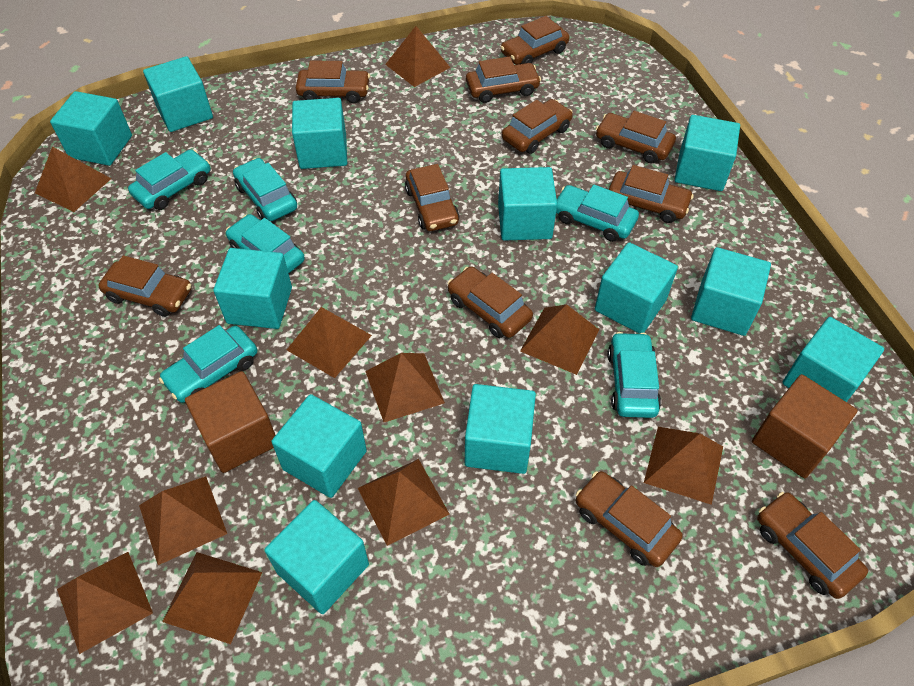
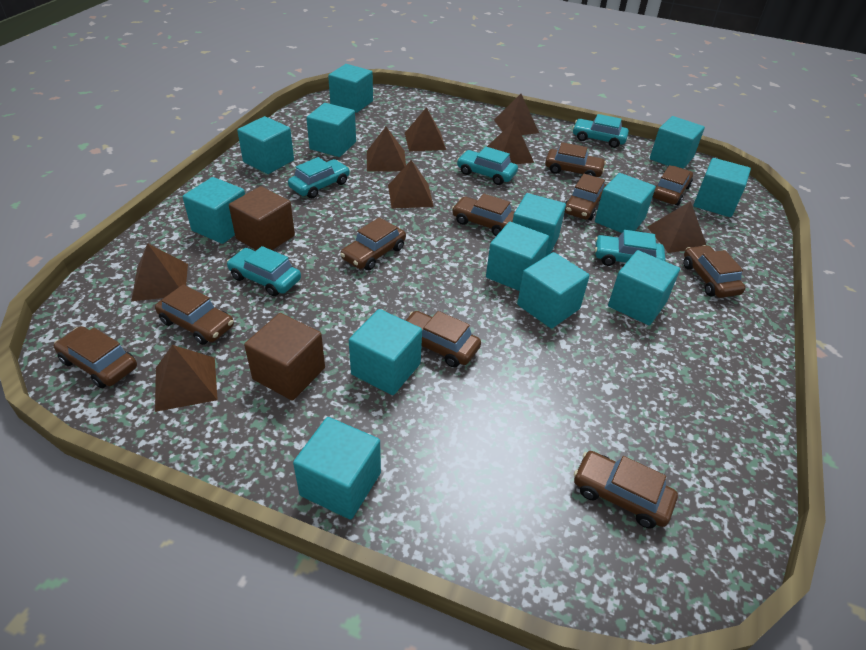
brown car: [98,255,192,317] [296,60,370,103] [405,164,459,231] [447,266,533,338] [466,57,541,103] [500,16,569,65] [502,99,573,154] [575,471,683,567] [596,111,676,163] [608,165,694,223] [757,492,868,599] = 11 -> [54,326,137,388] [155,284,234,345] [340,217,406,270] [405,311,481,367] [452,194,515,236] [545,142,606,177] [565,174,606,220] [574,451,678,529] [653,165,693,206] [683,245,746,298] = 10
brown pyramid: [35,147,112,212] [57,552,153,654] [139,476,227,565] [162,552,263,644] [287,307,372,378] [358,459,449,546] [365,353,445,422] [385,26,451,87] [520,304,599,375] [644,427,723,505] = 10 -> [131,243,188,301] [155,345,218,412] [367,127,406,172] [388,160,434,209] [405,107,446,152] [487,121,534,164] [494,94,539,135] [647,201,706,253] = 8
turquoise car: [128,149,210,210] [159,325,257,403] [226,214,305,273] [233,158,297,221] [556,184,639,242] [607,332,661,418] = 6 -> [227,246,301,296] [288,157,350,198] [457,147,518,185] [573,114,629,148] [595,230,666,266] = 5
turquoise cube: [50,91,132,166] [143,56,213,132] [213,248,292,329] [264,500,369,614] [272,394,367,498] [292,98,347,169] [465,384,536,474] [498,167,557,241] [595,242,678,334] [674,115,740,191] [691,247,771,336] [783,317,884,402] = 12 -> [183,177,245,244] [237,116,294,174] [293,417,381,520] [306,103,356,157] [328,64,373,113] [349,309,422,395] [486,222,549,291] [513,193,566,257] [517,252,590,329] [595,173,656,233] [608,250,680,325] [650,116,705,169] [693,158,751,217] = 13

